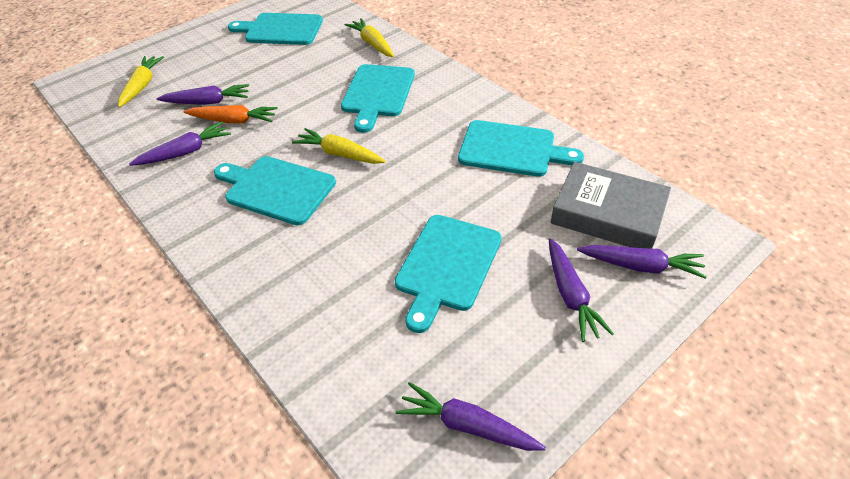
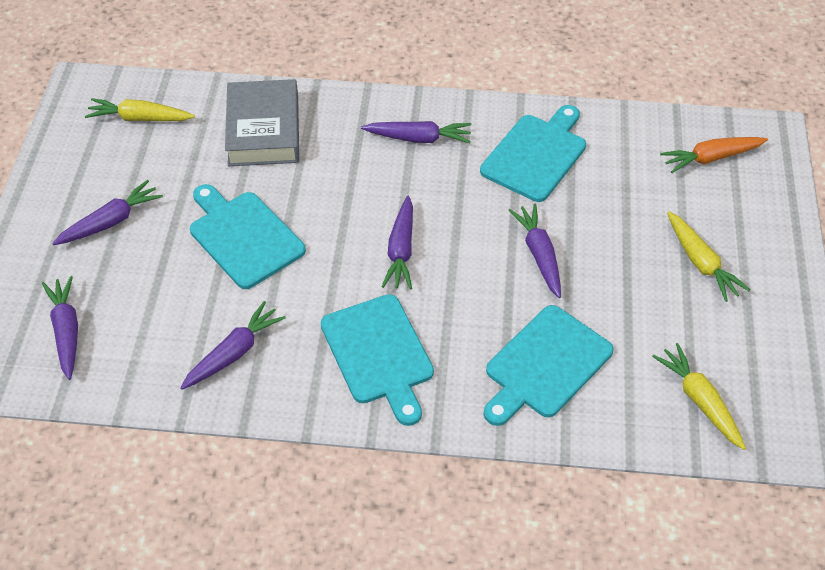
purple carrot: [129,122,231,166] [156,84,249,105] [396,382,546,451] [549,238,614,342] [577,245,707,279] = 5 -> [42,276,78,380] [52,180,163,245] [180,301,286,389] [361,121,471,143] [382,196,413,290] [509,204,561,298] = 6
turquoise cutting board: [214,156,336,225] [228,13,323,45] [341,64,415,133] [395,215,502,333] [458,120,584,177] = 5 -> [190,184,306,289] [320,294,434,426] [480,105,586,202] [484,305,614,426] = 4

